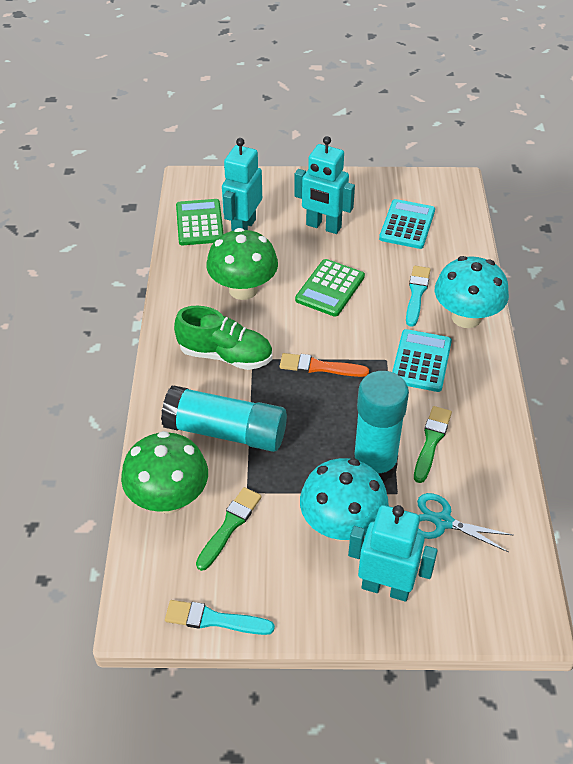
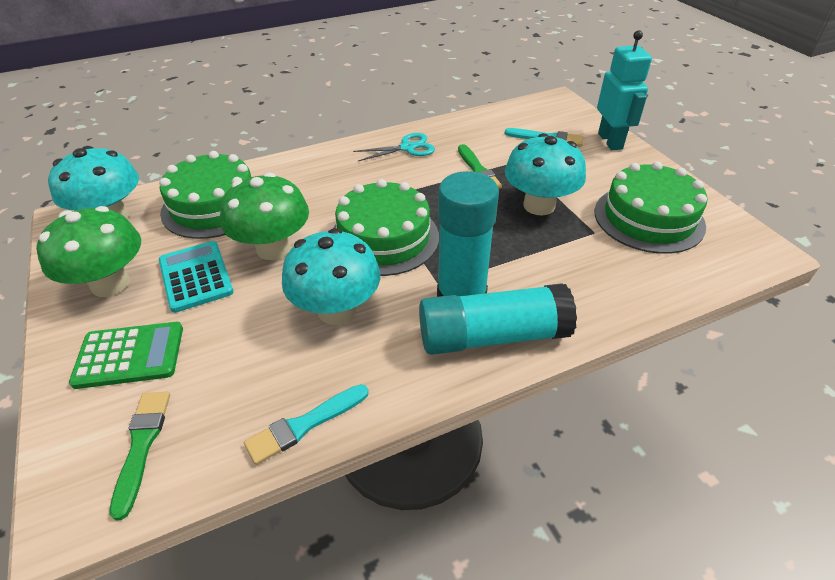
green cake: none = 0 -> [159,151,251,239] [334,179,439,276] [595,161,707,254] = 3
green calculator: [176,199,224,245] [295,259,365,317] = 2 -> [69,322,183,389] = 1
green shoe: [174,306,272,370] = 1 -> none = 0
orange brush: [280,353,369,377] = 1 -> none = 0
turquoise calculator: [379,199,435,249] [392,329,452,392] = 2 -> [159,241,234,313] = 1
turquoise mushroom: [300,458,389,541] [435,256,509,328] = 2 -> [48,146,139,219] [282,228,381,325] [505,133,586,216] = 3
turquoise robot: [222,138,262,231] [294,136,355,234] [348,505,438,602] = 3 -> [597,30,652,150] = 1

